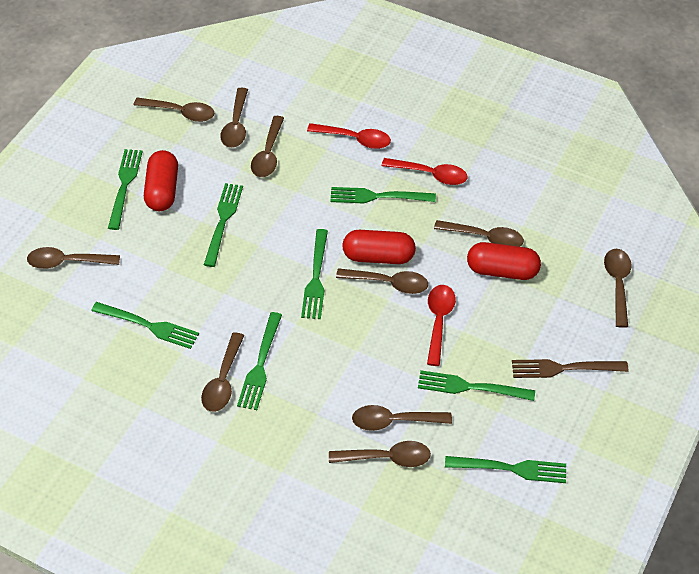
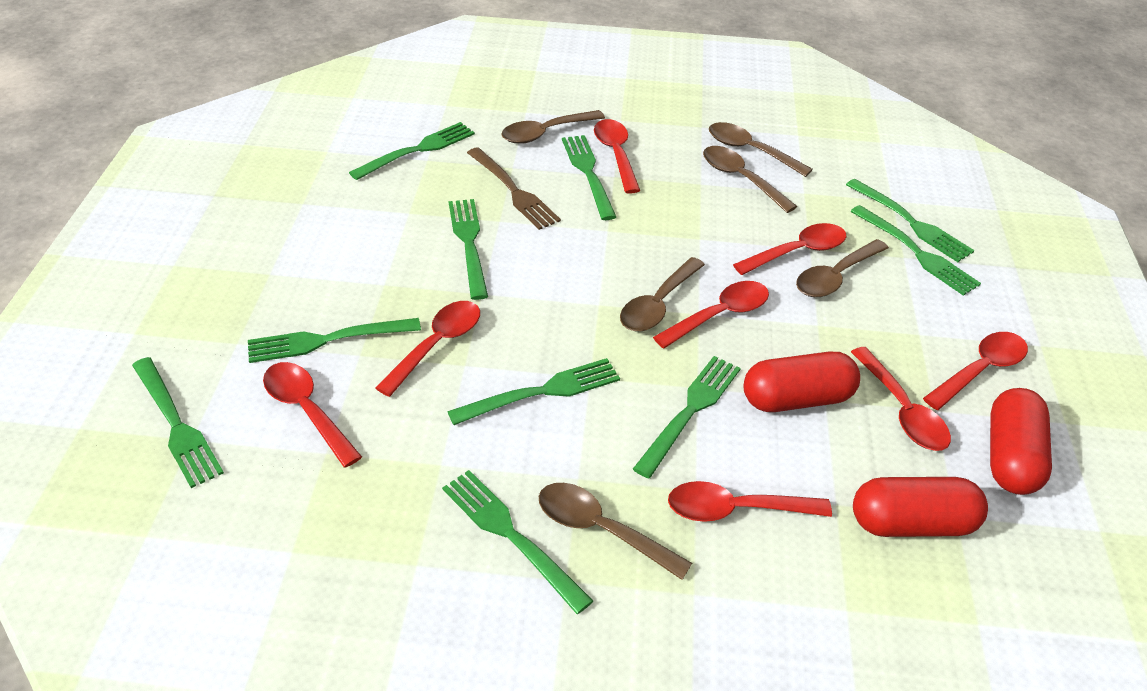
brown spoon: [27,247,120,269] [134,97,215,122] [201,332,244,412] [220,88,248,148] [251,116,284,177] [329,441,431,467] [336,268,428,294] [352,405,452,431] [434,220,524,247] [604,249,632,328] = 10 -> [501,110,605,144] [539,483,692,580] [620,257,705,331] [703,146,797,213] [709,122,813,177] [796,239,889,297] = 6
green fork: [91,302,199,349] [108,149,143,230] [204,183,243,267] [237,312,282,410] [301,229,328,319] [330,187,436,204] [418,370,535,401] [445,456,566,483] = 8 -> [132,357,224,488] [248,318,421,363] [349,122,475,180] [442,470,593,614] [447,358,620,425] [448,199,488,300] [562,135,616,220] [633,356,741,479] [846,179,975,262] [850,205,981,296] = 10
red spoon: [307,123,391,149] [381,158,467,185] [427,285,456,366] = 3 -> [263,362,362,468] [375,301,480,397] [594,119,640,194] [653,281,769,349] [668,481,832,522] [733,223,846,275] [851,347,951,451] [923,332,1028,410] = 8

